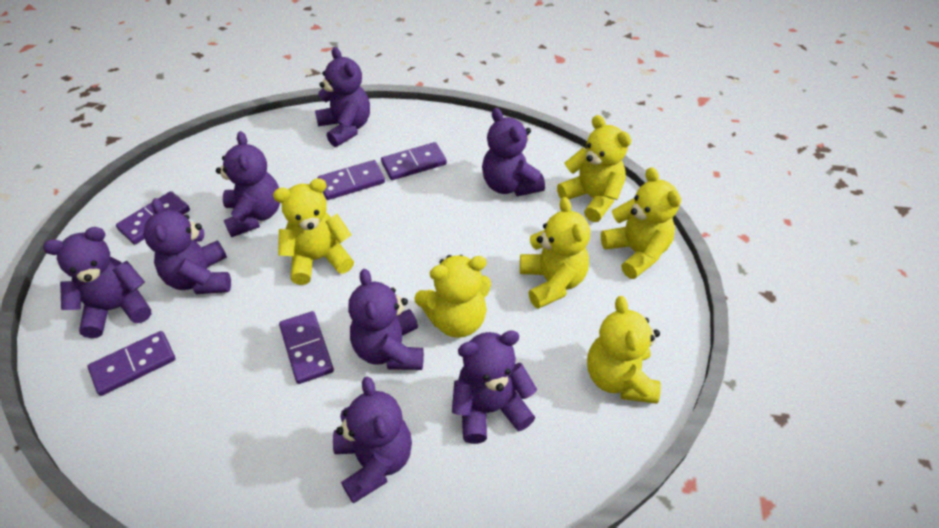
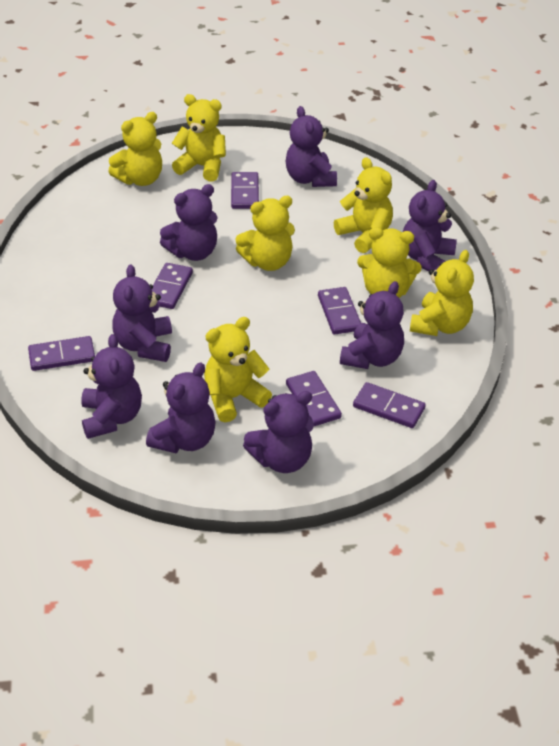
purple domino: [88,331,175,396] [116,191,190,245] [279,311,334,384] [318,160,385,200] [381,142,447,180] = 5 -> [28,336,95,371] [152,263,193,309] [231,172,259,209] [286,371,342,426] [318,287,361,335] [353,382,426,428] = 6
yellow teddy bear: [273,178,354,285] [414,255,491,338] [520,197,590,309] [557,115,631,222] [587,296,661,404] [601,167,681,279] = 6 -> [108,112,162,186] [172,94,226,182] [204,317,272,422] [235,196,295,271] [334,157,393,253] [357,227,422,298] [410,250,474,336] = 7

